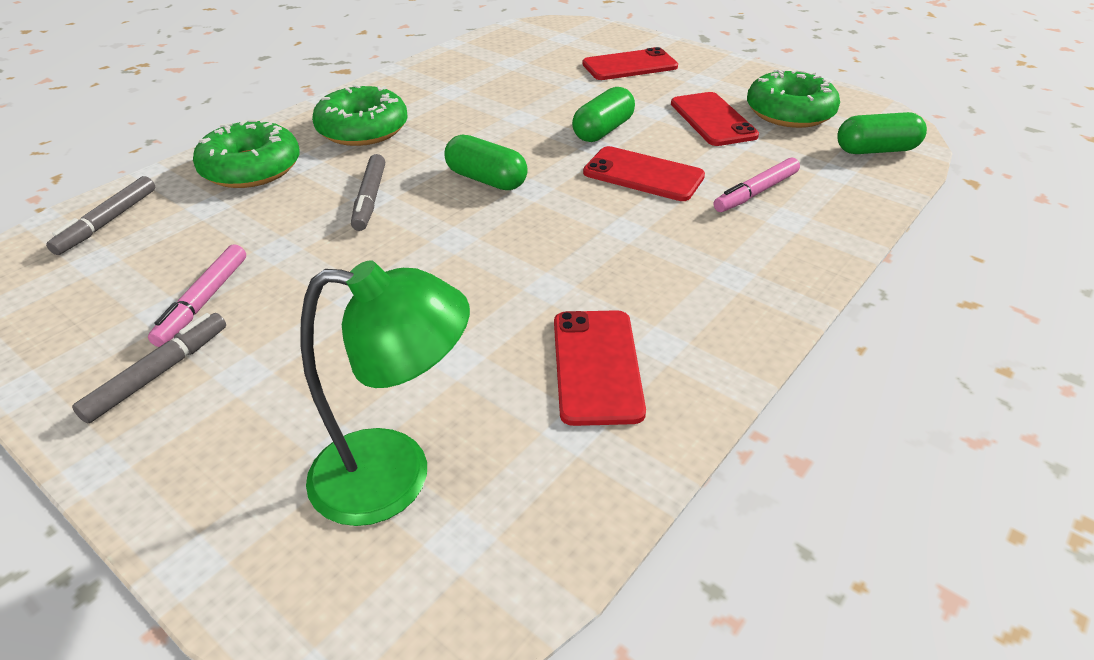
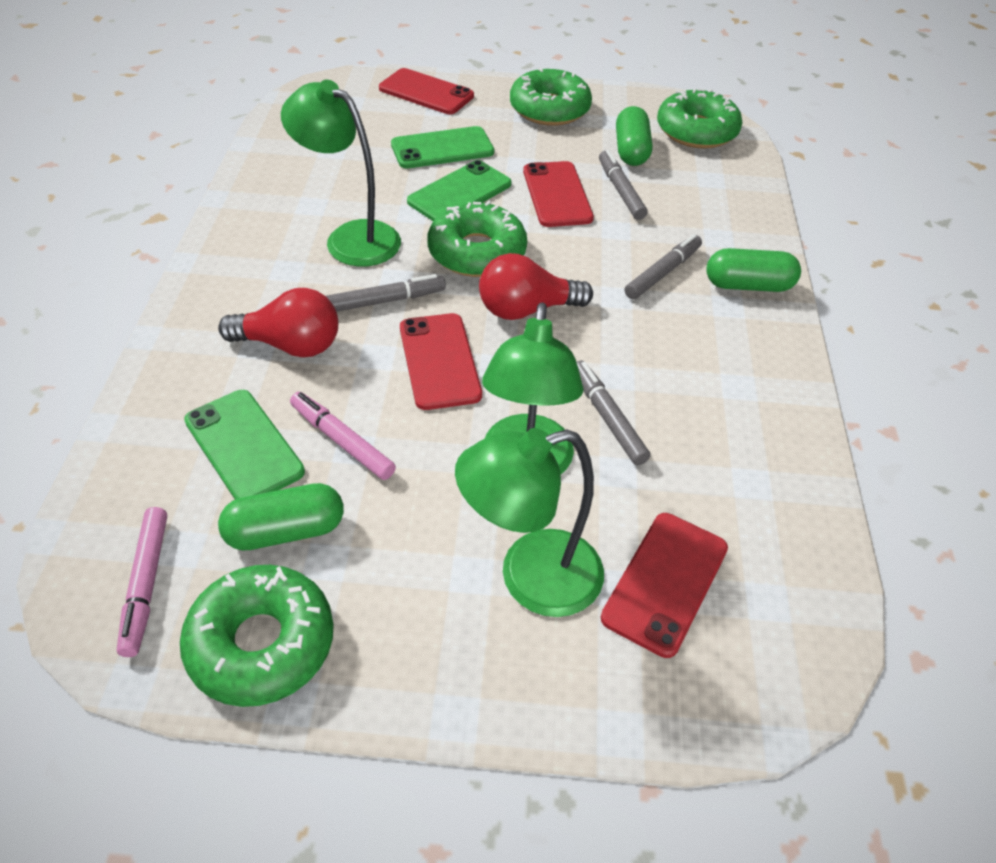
green donut: [193,119,300,188] [312,84,408,146] [747,69,840,128] = 3 -> [180,565,334,707] [427,201,527,277] [510,67,592,126] [657,88,743,148] = 4
green lamp: [300,260,470,526] = 1 -> [281,80,401,267] [455,428,604,617] [482,302,584,475] = 3
green phone: none = 0 -> [184,390,305,500] [391,126,494,169] [407,160,511,221] = 3
grey marker: [46,176,155,255] [72,313,226,423] [351,154,385,231] = 3 -> [326,274,446,312] [577,360,650,465] [599,150,648,220] [625,234,702,299] = 4
red light bulb: none = 0 -> [218,288,338,357] [479,253,593,320] = 2

